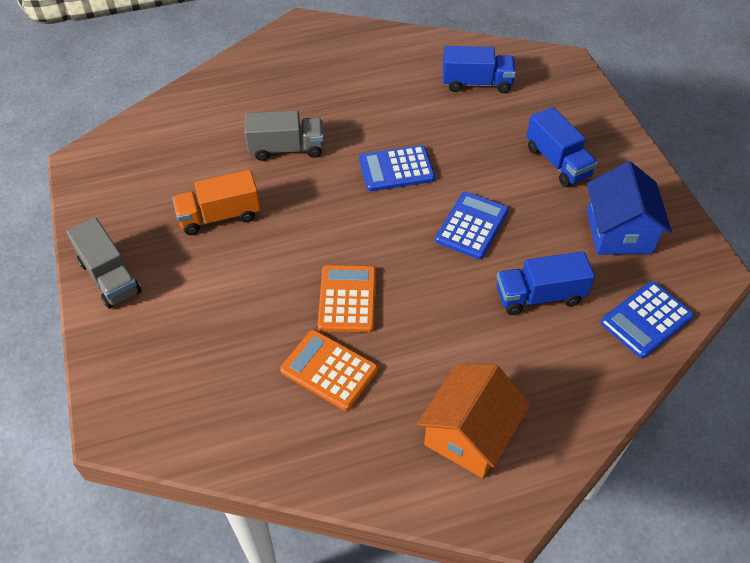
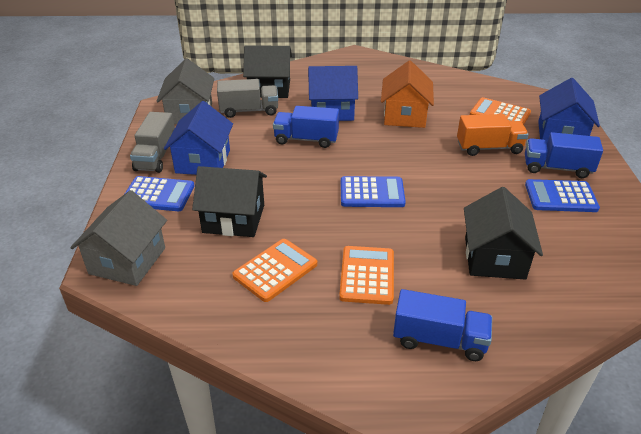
black house: none = 0 -> [192,166,267,237] [243,45,292,98] [464,187,543,280] = 3
blue house: [587,161,672,255] = 1 -> [164,101,233,175] [308,66,358,121] [538,78,600,143] = 3
grey house: none = 0 -> [70,190,167,286] [157,58,214,124] = 2
orange calculator: [280,330,378,411] [318,265,376,332] = 2 -> [232,239,317,302] [339,246,394,305] [470,97,531,125] = 3

